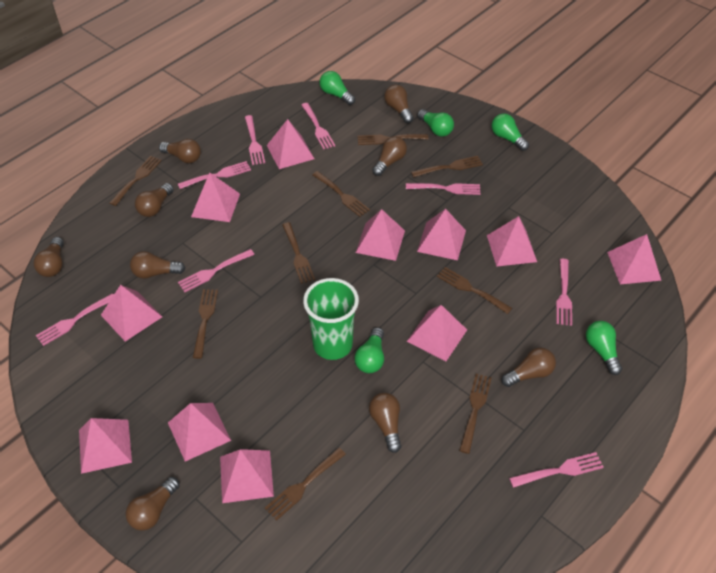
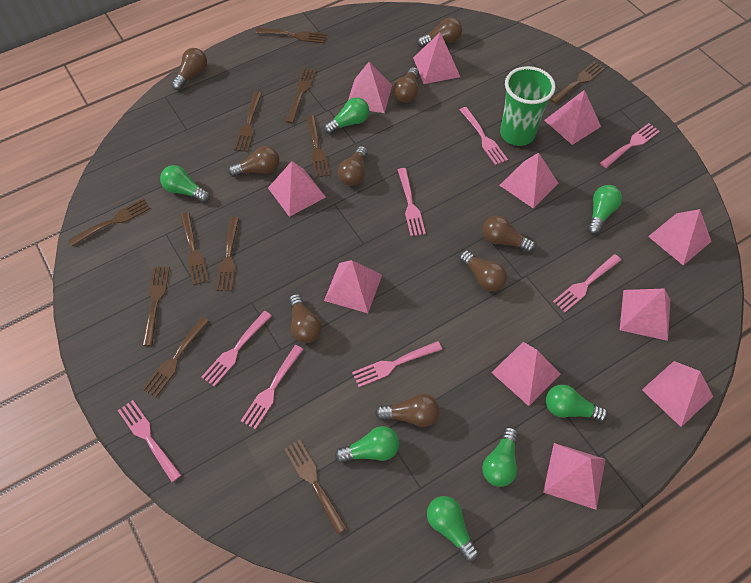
brown fork: [110,156,162,206] [193,289,218,359] [265,447,346,521] [282,222,315,284] [312,171,370,217] [357,134,428,145] [411,156,483,177] [437,267,512,314] [459,374,492,454] = 9 -> [68,199,150,247] [142,267,170,346] [142,317,209,397] [180,212,209,285] [216,217,239,291] [234,92,262,152] [256,28,327,43] [284,440,347,534] [285,68,316,123] [306,115,330,178] [550,62,605,104] = 11
green light bulb: [319,71,355,105] [354,327,384,373] [417,109,454,137] [492,113,529,151] [586,321,622,375] = 5 -> [160,165,210,203] [324,97,369,134] [335,426,399,463] [427,496,479,562] [482,427,518,487] [546,385,608,422] [588,185,622,234] = 7

